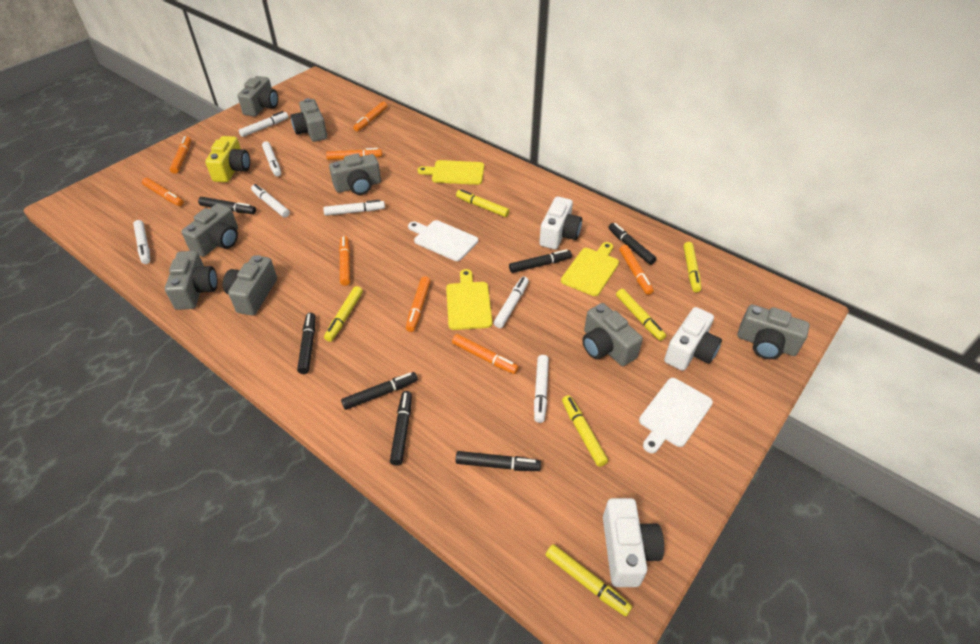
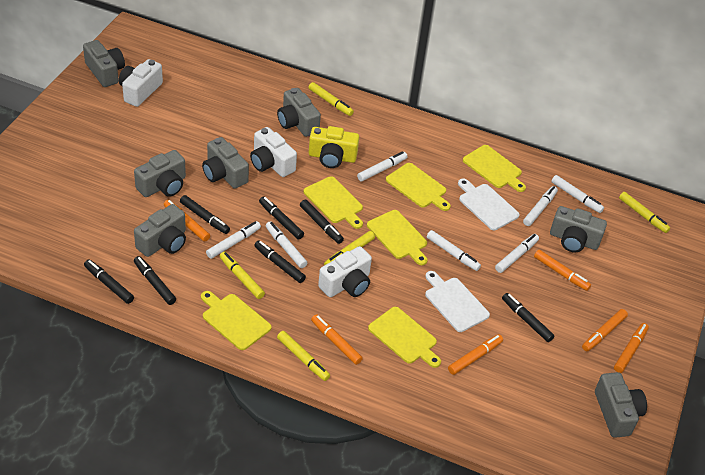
grey camera: [165,251,218,310] [181,203,238,257] [223,255,277,316] [237,76,278,117] [291,98,327,142] [329,154,381,195] [582,303,643,366] [737,304,810,359] = 8 -> [83,40,125,87] [134,150,186,197] [134,204,186,257] [202,137,249,189] [277,88,321,137] [550,206,607,253] [595,372,647,438] = 7
orange marker: [142,178,184,206] [170,136,191,174] [326,148,382,160] [339,236,350,286] [353,102,387,131] [406,276,431,332] [452,334,519,374] [620,245,654,295] = 8 -> [164,200,210,242] [311,314,363,365] [448,334,503,375] [534,250,591,291] [582,309,628,351] [614,323,649,373] = 6
yellow cutting board: [417,160,484,185] [446,269,492,330] [561,242,619,296] = 3 -> [201,291,272,350] [304,176,363,229] [367,210,428,265] [368,307,441,368] [386,163,451,211] [463,145,526,192] = 6
yellow marker: [324,286,363,342] [456,189,509,217] [546,544,632,616] [562,395,608,467] [616,289,666,341] [683,242,701,292] = 6 -> [220,252,265,299] [277,331,330,381] [309,82,354,116] [324,231,375,265] [619,192,670,233] = 5

